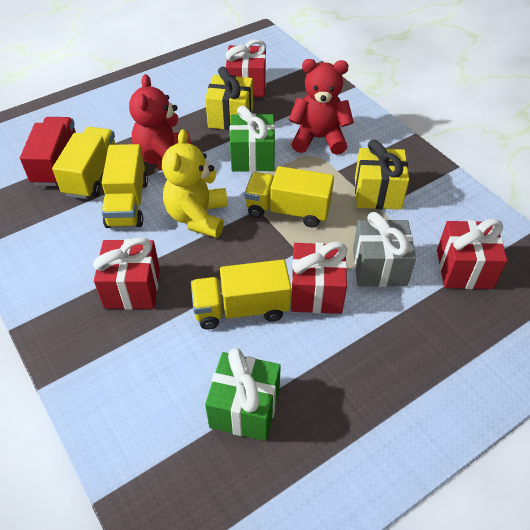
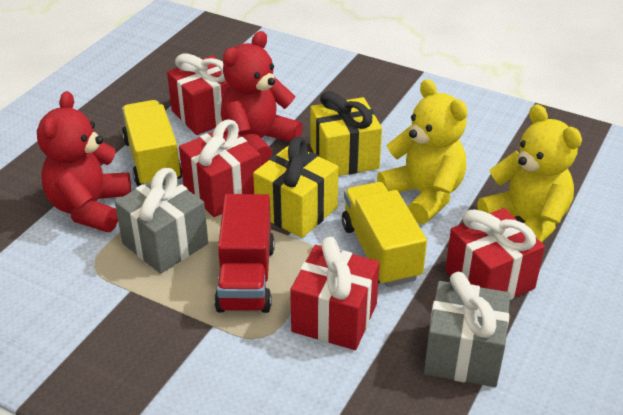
green gift: [205,348,281,441] [230,106,275,172] = 2 -> none = 0
grey gift: [353,212,416,287] = 1 -> [115,168,208,274] [424,272,510,387] = 2
yellow teddy bear: [162,129,228,238] = 1 -> [377,79,467,224] [477,104,582,243] = 2
yellow truck: [52,127,116,199] [101,144,148,228] [191,259,291,330] [245,166,334,228] = 4 -> [122,100,182,186] [342,182,427,287] = 2

